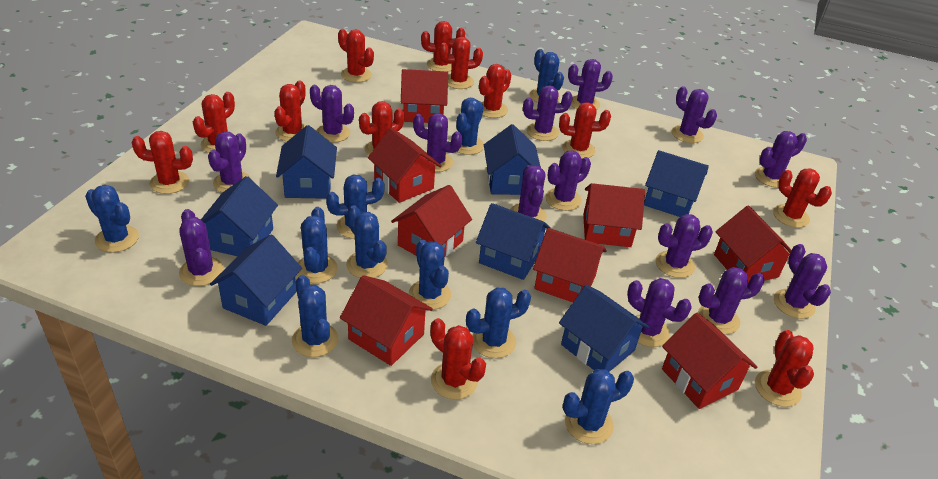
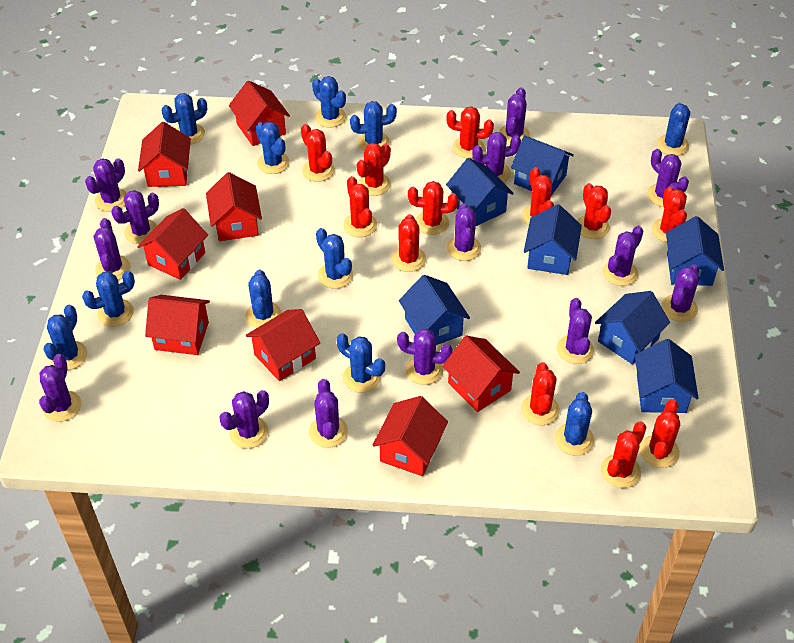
blue cactus: [85,185,139,253] [292,275,338,357] [297,207,338,283] [326,175,385,239] [346,205,388,278] [409,240,451,310] [456,98,484,155] [466,287,531,358] [529,49,564,103] [563,369,634,444] = 10 -> [43,305,88,370] [82,271,135,327] [162,93,207,145] [245,269,282,328] [256,122,290,174] [312,76,346,128] [316,228,353,289] [337,333,385,393] [350,101,397,151] [555,392,594,456] [657,103,690,156] = 11

